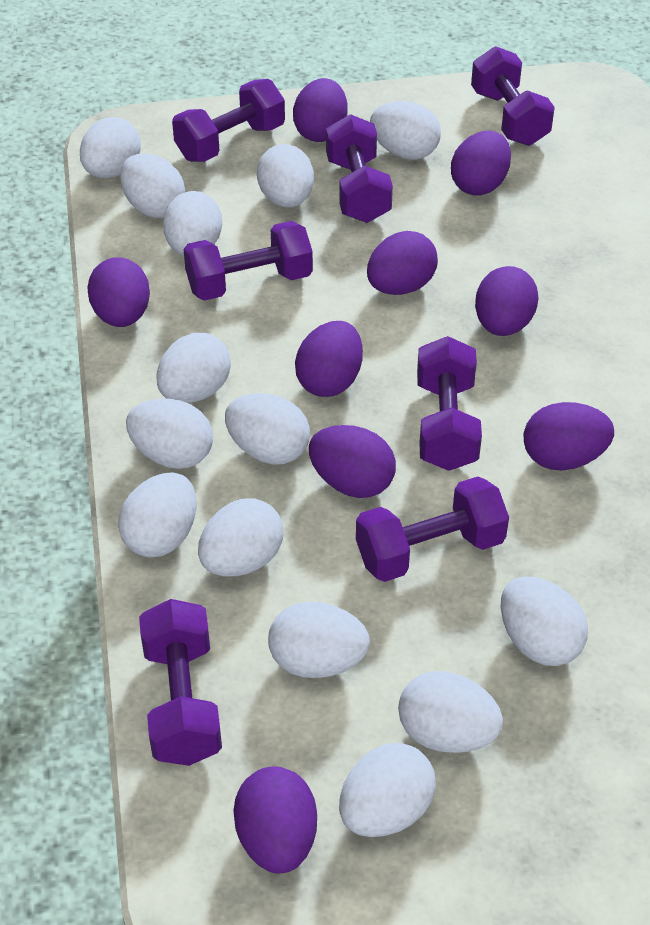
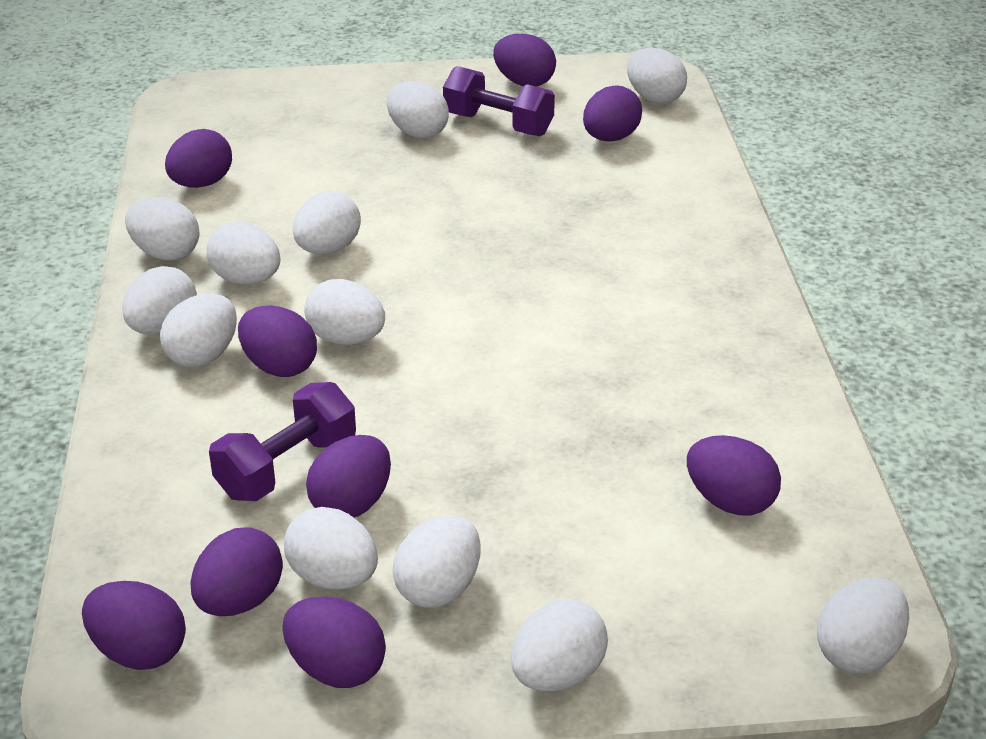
purple dumbbell: [139,599,222,766] [172,79,285,162] [184,221,313,301] [326,114,393,223] [356,477,509,582] [417,336,482,471] [471,46,555,146] = 7 -> [209,382,356,501] [443,66,555,136] = 2
white egg: [80,117,141,178] [118,472,196,558] [120,153,185,218] [126,399,213,469] [156,333,231,403] [163,191,222,256] [198,498,283,576] [225,393,310,465] [257,144,314,207] [268,602,370,678] [339,743,436,837] [370,101,441,160] [398,671,503,753] [501,577,588,666] = 14 -> [122,266,197,335] [125,197,199,261] [160,293,237,368] [207,222,280,285] [284,507,378,589] [293,191,361,254] [304,279,385,345] [387,81,449,138] [392,515,481,608] [511,599,608,691] [627,48,687,104] [817,578,909,674] = 12

